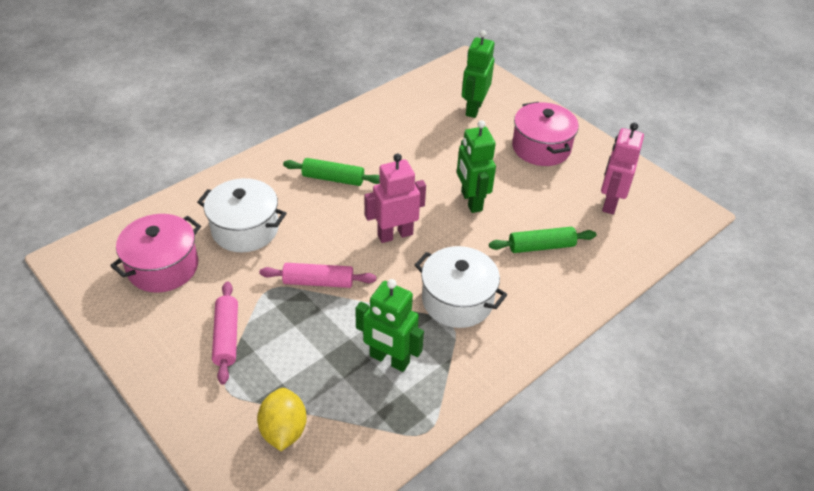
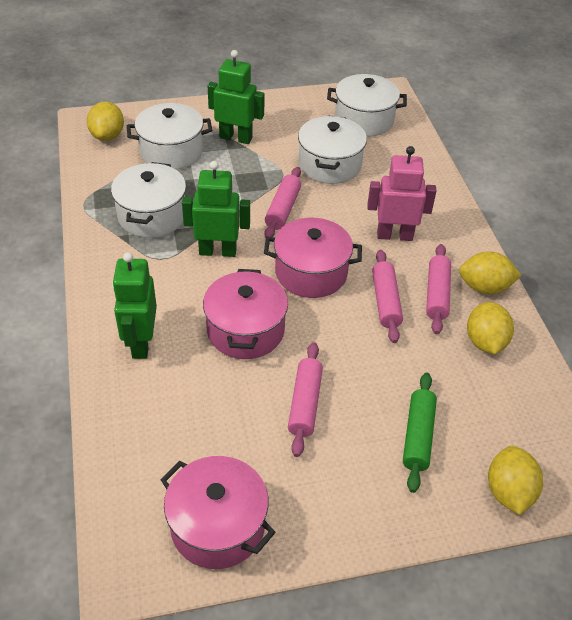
green rolling pin: [283,158,380,186] [489,227,596,253] = 2 -> [403,373,437,493] = 1
pink pot: [110,214,201,293] [512,102,579,166] = 2 -> [160,456,276,569] [203,269,288,359] [264,218,362,298] = 3
pink robot: [365,153,426,243] [601,123,644,214] = 2 -> [367,146,436,241] = 1
pink rolling pin: [212,281,238,384] [260,263,376,288] = 2 -> [264,167,301,238] [288,342,323,457] [372,250,403,343] [426,244,451,334] = 4
white pot: [197,178,287,252] [415,246,507,328] = 2 -> [111,162,186,238] [127,103,212,170] [298,116,367,184] [327,74,407,137] = 4
yellow lemon: [257,388,307,451] = 1 -> [87,102,124,141] [459,251,521,294] [467,302,514,354] [488,446,543,515] = 4

